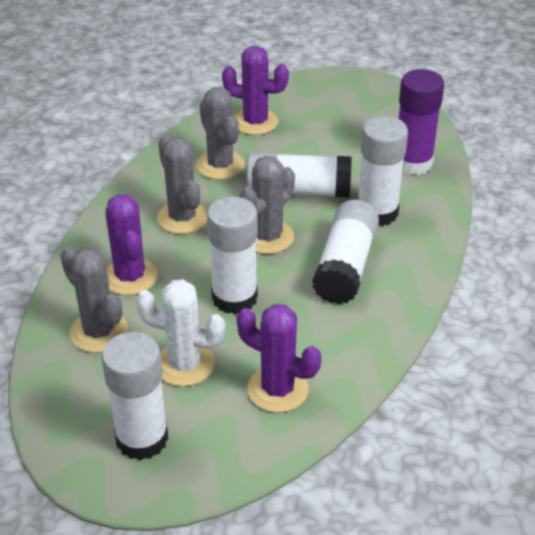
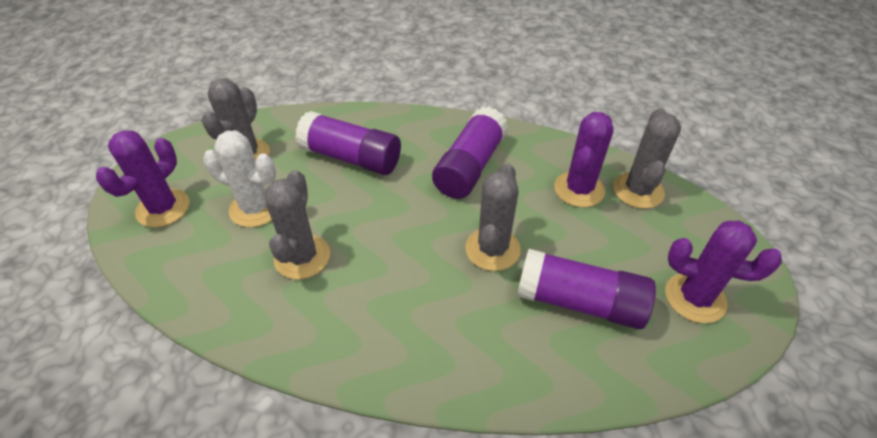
purple glue stick: [399,69,444,175] = 1 -> [295,111,401,175] [432,107,508,199] [517,249,656,329] = 3
white glue stick: [101,332,169,460] [207,196,258,314] [246,152,351,198] [312,200,379,304] [358,116,408,226] = 5 -> none = 0

